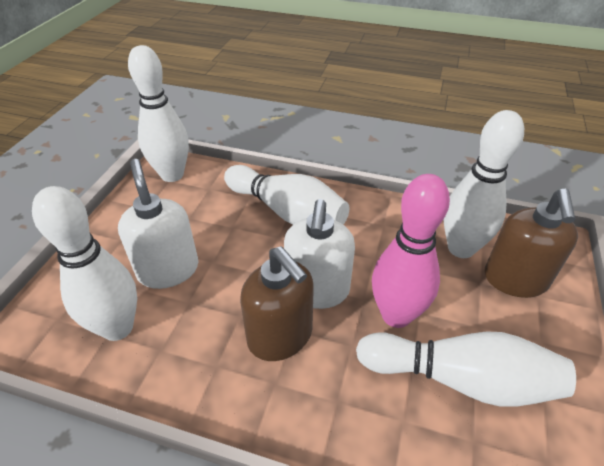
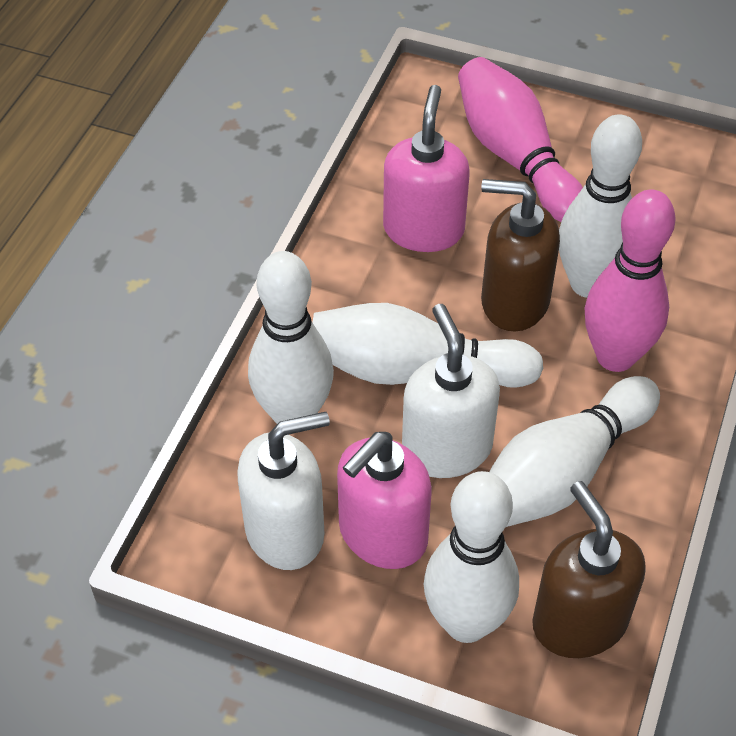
pink bowling pin: [372,174,450,328] = 1 -> [458,57,583,222] [585,189,676,372] = 2
pink soap dispenser: none = 0 -> [337,432,432,569] [383,85,470,252] = 2

